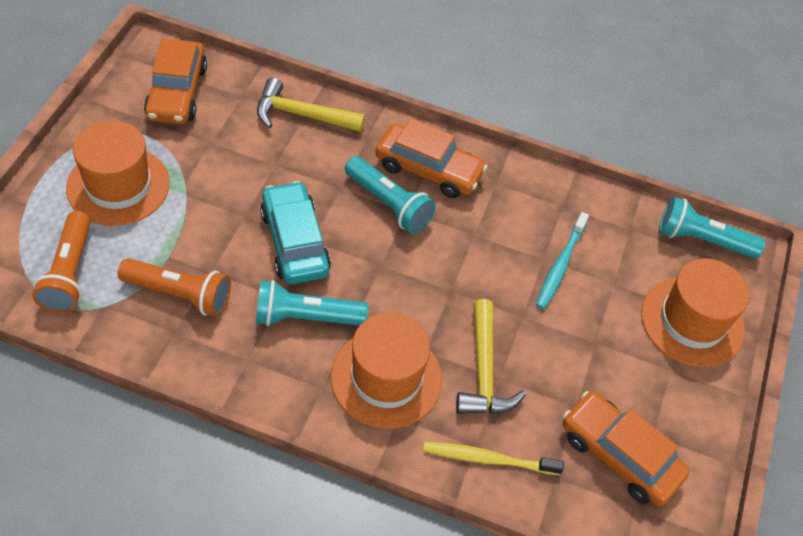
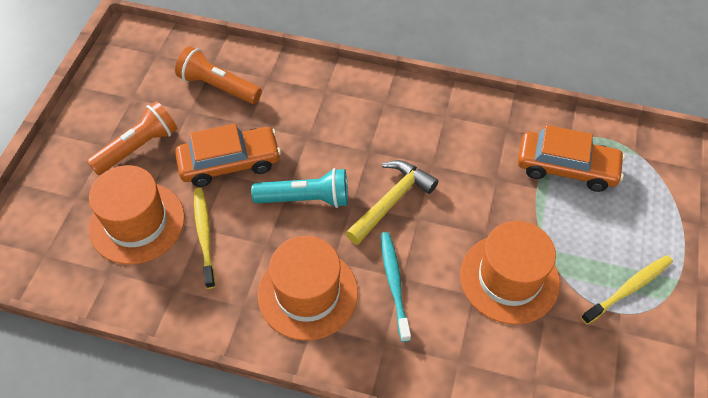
orange car: [144,39,207,124] [375,118,488,198] [563,391,689,506] = 3 -> [175,124,281,187] [518,125,625,192] = 2
turquoise car: [260,181,331,284] = 1 -> none = 0
turquoise flashlight: [256,280,368,326] [345,156,435,234] [659,197,765,259] = 3 -> [251,168,348,208] = 1
yellow hammer: [257,78,365,132] [456,299,526,414] = 2 -> [346,160,439,245] = 1
yellow toothbrush: [423,442,564,475] = 1 -> [194,188,216,289] [581,255,673,324] = 2

